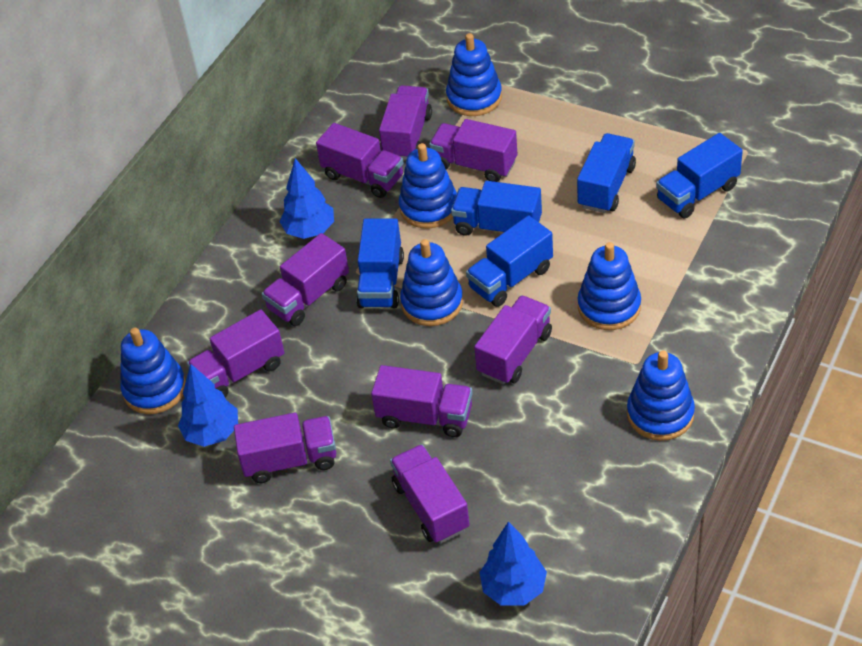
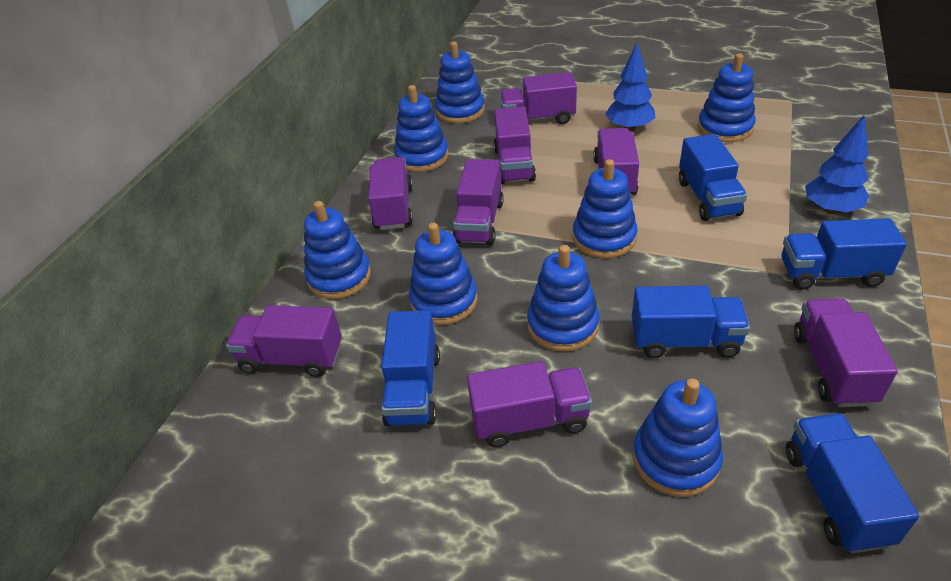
blue stacking toy: [120,328,186,414] [399,143,457,228] [400,239,463,326] [446,33,502,116] [577,242,641,330] [627,351,695,441] = 6 -> [304,201,371,299] [394,85,449,172] [409,223,478,325] [435,41,485,124] [527,245,599,352] [573,159,637,258] [633,378,723,497] [697,53,755,142] = 8
blue tree: [178,364,238,447] [280,158,334,239] [480,521,547,606] = 3 -> [605,43,656,132] [805,115,869,214] = 2
purple truck: [187,309,284,398] [234,412,336,483] [262,233,349,326] [316,123,403,198] [371,365,473,437] [379,85,432,160] [390,444,470,543] [429,119,517,182] [474,295,552,385] = 9 -> [226,305,342,377] [368,157,413,230] [453,159,504,245] [467,361,592,447] [494,107,536,184] [500,72,577,124] [593,128,639,195] [794,298,898,407] = 8

